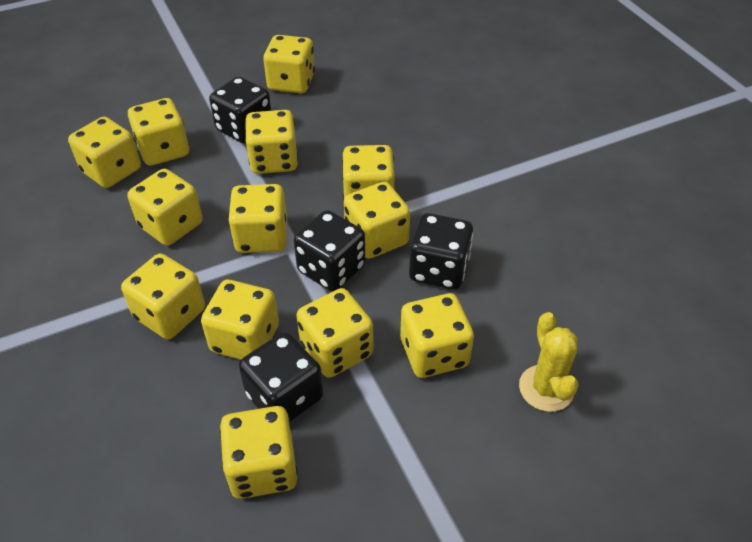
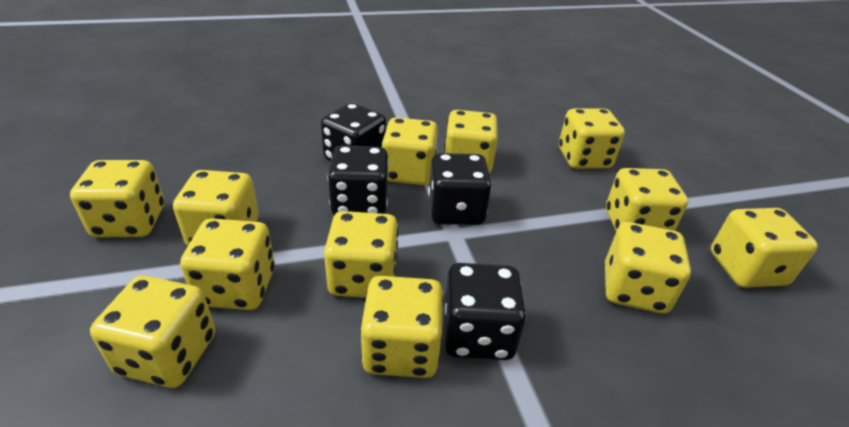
yellow cactus: [519,312,579,412] = 1 -> none = 0
yellow dice: [68,117,141,188] [121,254,205,339] [127,169,203,246] [128,98,189,166] [201,280,279,360] [220,406,298,499] [228,184,287,253] [245,110,298,174] [263,35,315,93] [296,288,373,378] [342,145,395,200] [344,182,410,259] [400,293,474,378] = 13 -> [70,160,164,238] [90,275,215,388] [173,170,259,246] [180,218,275,310] [324,211,398,298] [360,276,444,378] [382,117,438,185] [444,110,498,174] [559,109,625,169] [605,222,691,314] [606,168,688,231] [711,208,818,288] = 12

